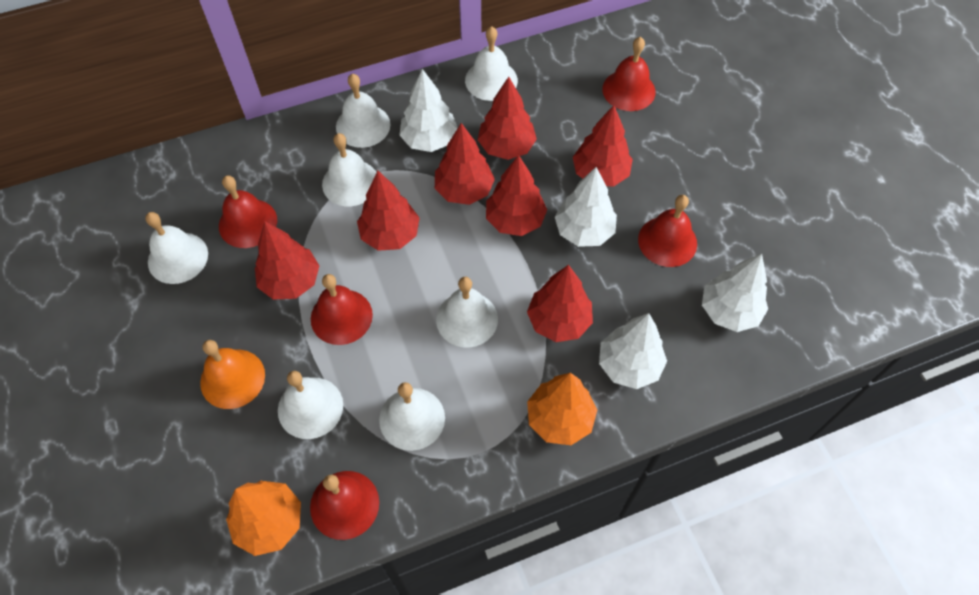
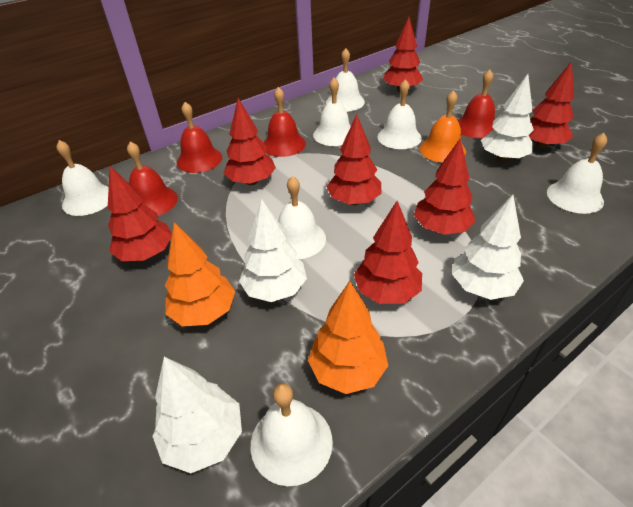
red bell: [219,175,277,248] [310,471,379,540] [311,274,373,345] [602,37,656,111] [638,195,697,267] = 5 -> [127,141,178,216] [177,102,222,173] [263,87,306,157] [458,70,495,139] = 4

